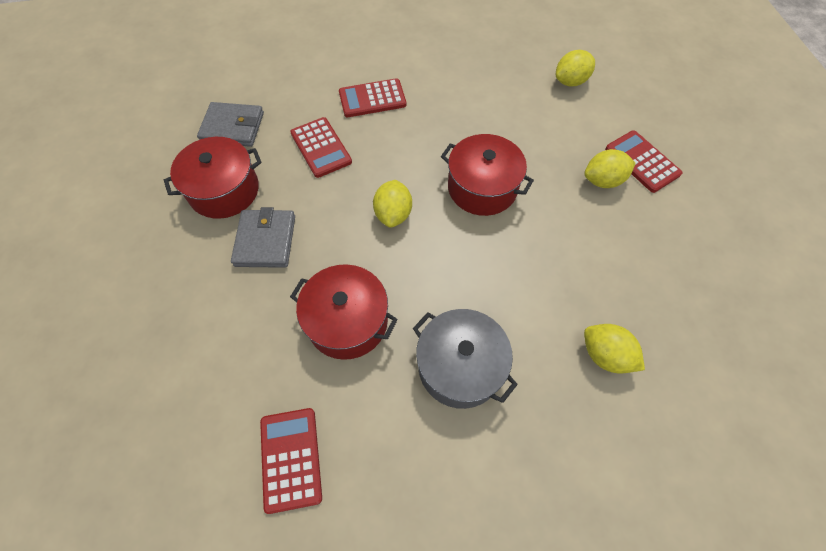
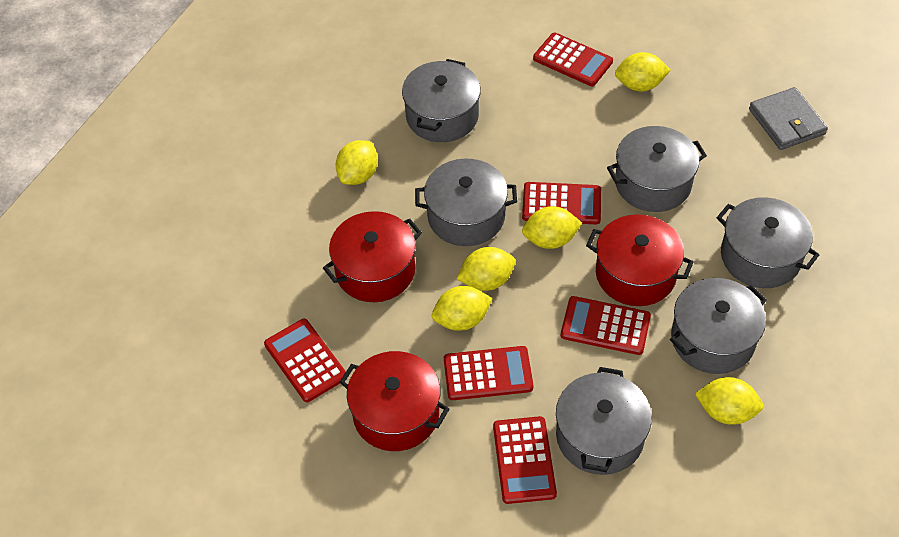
grey pot: [413,309,518,409] = 1 -> [402,59,481,142] [415,159,517,246] [556,367,652,475] [607,126,707,212] [670,278,767,374] [717,197,819,288] = 6
grey wallet: [197,102,264,147] [231,207,295,268] = 2 -> [749,87,828,150] = 1
red calculator: [260,408,322,514] [290,117,352,178] [339,78,407,117] [605,130,683,193] = 4 -> [264,319,346,402] [444,346,534,400] [493,416,557,504] [522,182,601,224] [533,33,613,86] [561,296,651,355] = 6
yellow lemon: [373,180,412,228] [556,50,595,86] [584,149,636,188] [584,324,645,374] = 4 -> [335,140,378,185] [432,286,493,331] [457,247,515,291] [522,206,582,249] [615,52,670,91] [695,377,763,425] = 6

